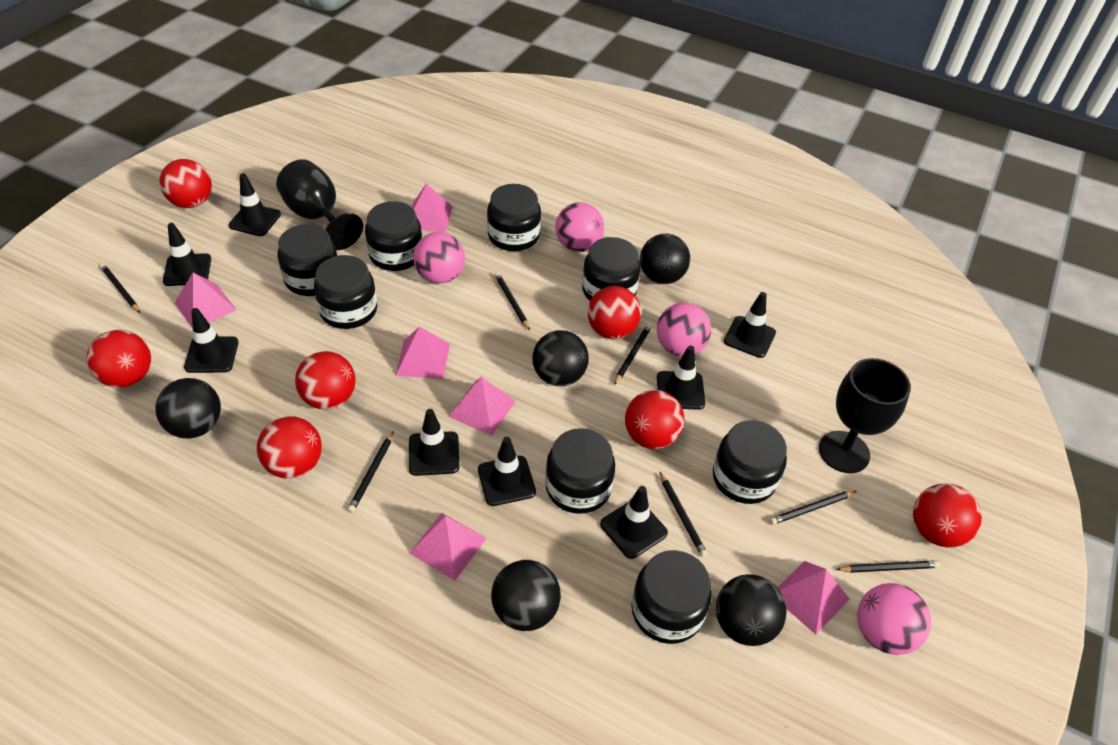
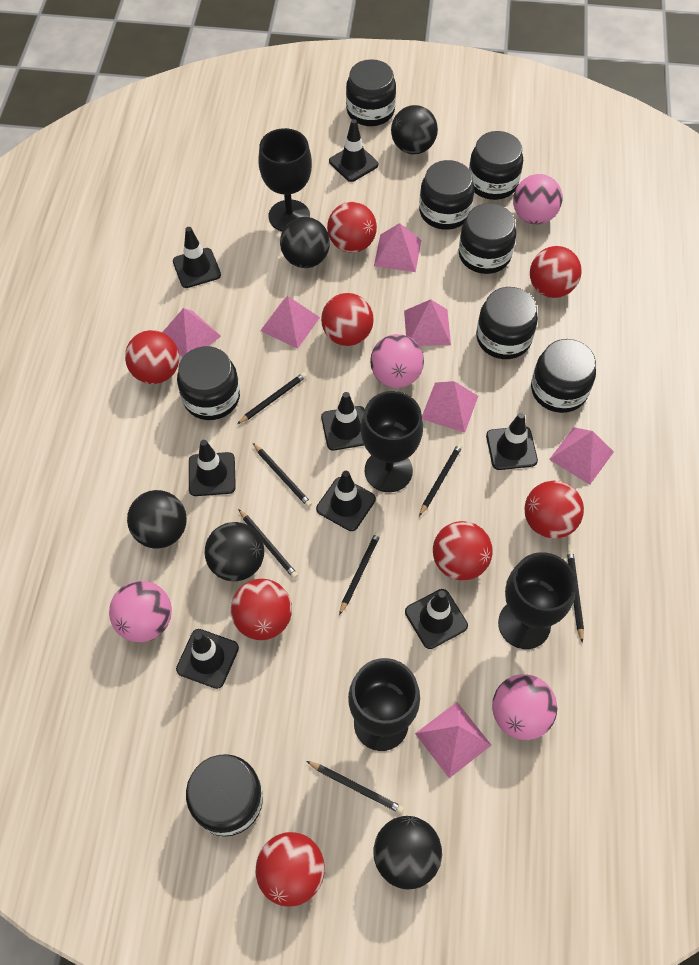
black goblet: [276,159,363,250] [819,358,911,473] = 2 -> [258,128,312,231] [348,658,420,751] [361,391,423,492] [498,552,577,649] = 4
pink pyramid: [174,272,236,328] [395,326,450,379] [409,513,487,580] [412,184,453,232] [448,376,516,436] [777,561,850,635] = 6 -> [163,308,221,357] [260,296,320,349] [374,223,421,272] [404,299,451,346] [415,702,491,778] [422,381,478,433] [549,427,614,485] = 7
red ball: [86,330,151,388] [159,159,212,208] [257,416,322,479] [295,351,355,410] [588,286,641,339] [625,390,685,449] [913,484,982,548] = 7 -> [125,330,179,384] [231,579,292,640] [255,832,325,907] [321,293,374,346] [327,202,377,253] [433,521,493,581] [525,481,584,539] [530,246,582,298] = 8

